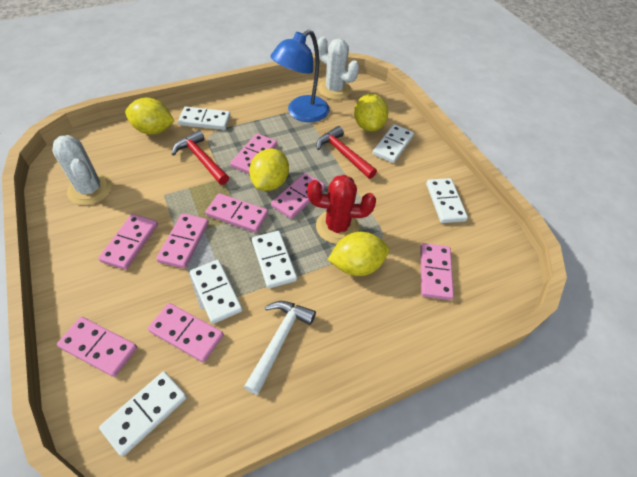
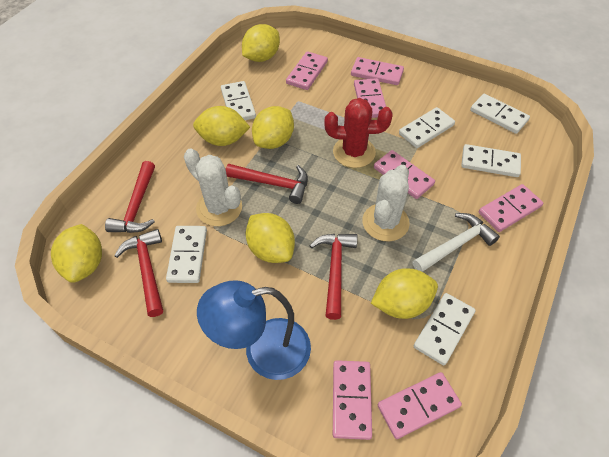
pink domino: [57,317,137,377] [98,214,158,270] [148,303,224,363] [156,213,209,269] [205,193,268,233] [230,133,277,174] [271,173,325,219] [420,243,454,300] = 8 -> [286,51,328,90] [333,360,372,440] [351,57,404,85] [354,78,386,118] [374,150,435,199] [378,372,462,439] [479,184,543,232] = 7
red hammer: [172,130,229,185] [316,126,377,179] = 2 -> [105,161,155,233] [114,229,163,317] [226,164,308,204] [309,234,357,320] = 4
yellow lemon: [125,97,174,134] [249,148,289,191] [327,232,389,276] [354,94,388,132] = 4 -> [51,224,102,283] [193,106,250,146] [242,24,280,62] [246,213,295,263] [252,106,294,149] [371,268,438,319] = 6

